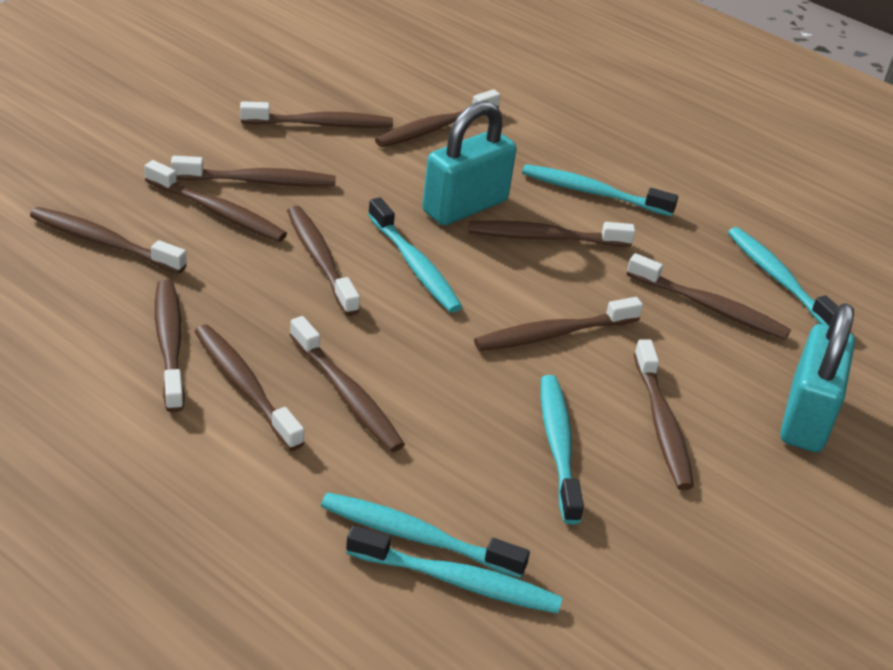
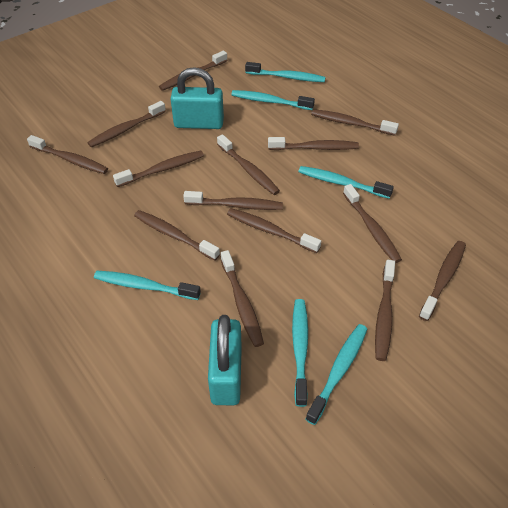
brown toothbrush: [30,207,187,273] [145,160,287,242] [155,279,185,412] [171,156,336,187] [194,325,304,451] [240,101,393,128] [287,206,360,316] [290,316,405,452] [375,89,501,147] [469,221,635,247] [474,297,643,351] [627,253,791,340] [634,339,694,490] = 13 -> [27,135,108,174] [87,101,166,147] [113,151,204,187] [134,210,220,260] [159,51,227,91] [183,191,283,210] [217,134,280,195] [221,250,264,347] [227,208,321,253] [268,137,359,150] [311,109,399,136] [343,184,402,263] [375,260,395,361] [419,241,466,321] = 14

